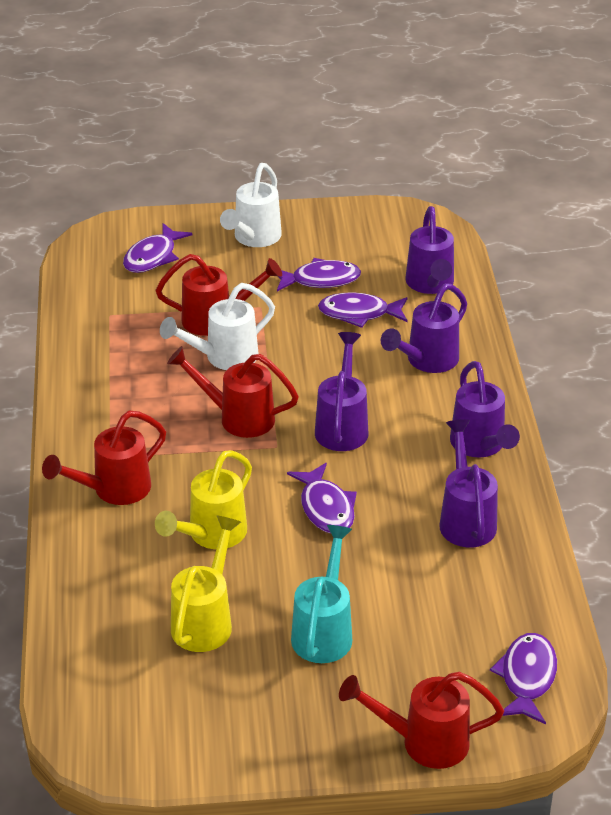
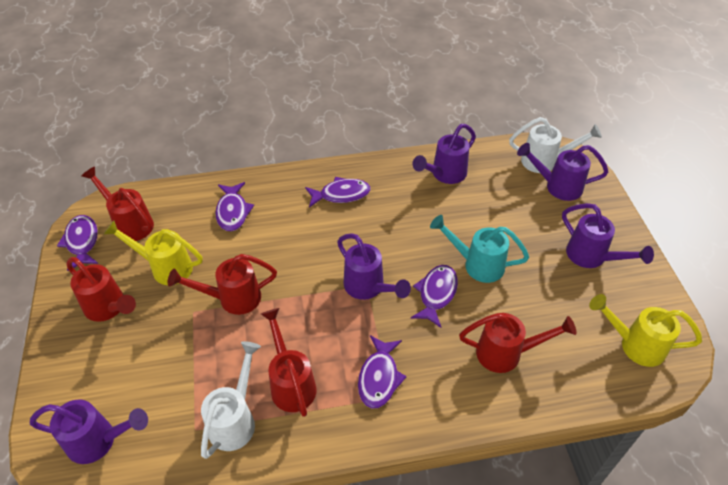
red watering can: [42,411,166,505] [156,254,282,336] [167,346,299,438] [339,672,504,769] = 4 -> [66,257,136,322] [82,166,154,241] [168,254,277,315] [261,308,316,417] [459,313,577,373] = 5

